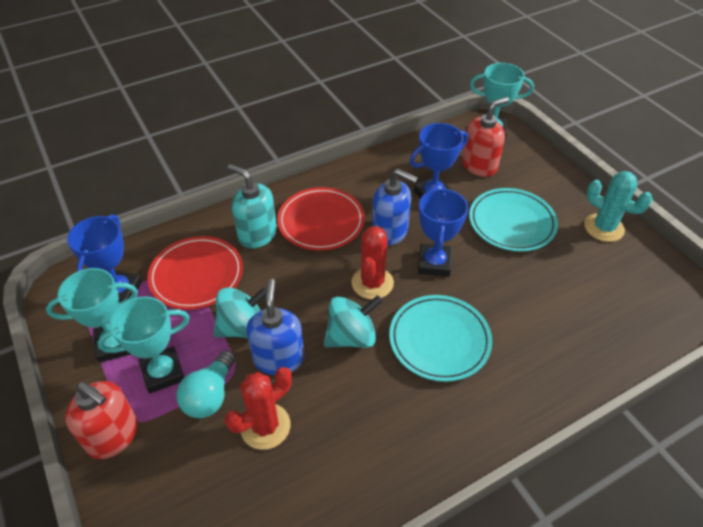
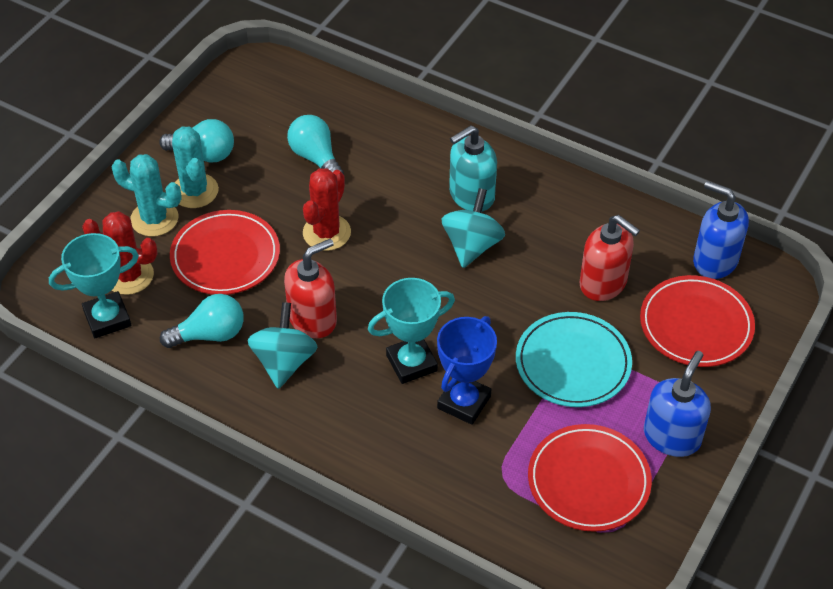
blue trophy: [67,214,142,302] [410,123,468,199] [418,187,468,277] = 3 -> [437,316,497,425] = 1
red plate: [147,236,243,310] [277,187,365,251] = 2 -> [170,210,280,295] [528,424,652,532] [640,275,755,367] = 3
turquoise cactus: [584,171,653,242] = 1 -> [111,154,182,237] [172,127,219,208] = 2
turquoise light bulb: [176,350,236,418] = 1 -> [159,119,234,163] [160,294,244,348] [287,115,344,174] = 3
turquoise plate: [389,295,492,382] [469,188,558,252] = 2 -> [516,312,632,407] = 1
turquoise trophy: [46,268,138,363] [97,296,190,394] [470,63,534,140] = 3 -> [49,233,139,338] [368,278,455,384] = 2

